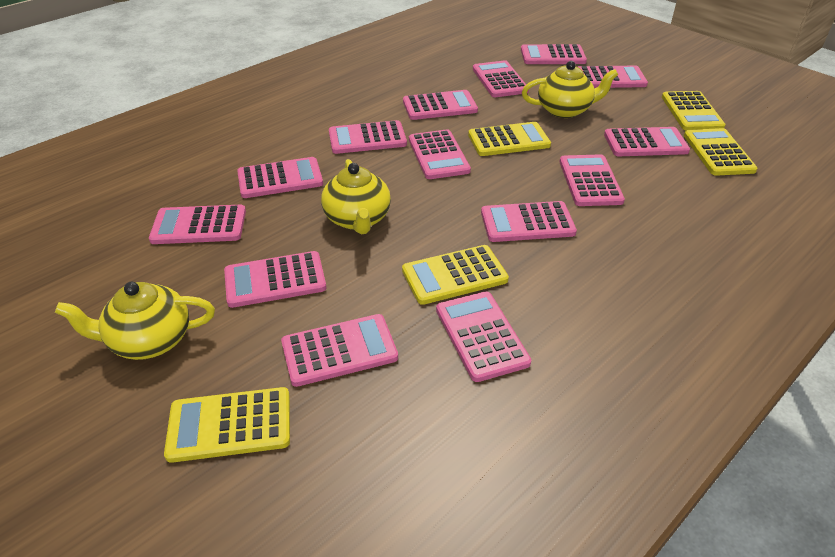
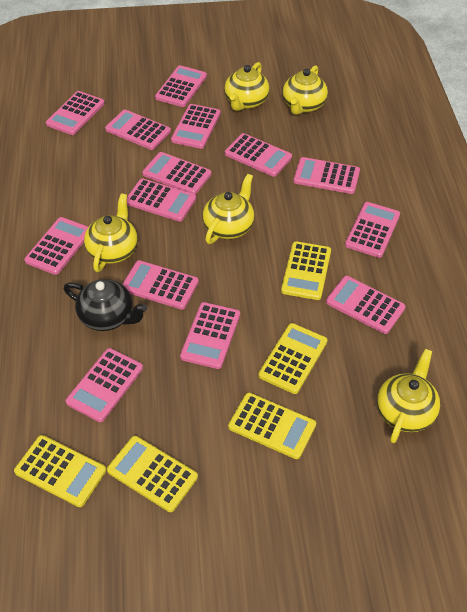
black teapot: none = 0 -> [64,279,147,331] = 1
yellow teapot: [55,282,215,360] [321,159,391,234] [522,61,618,118] = 3 -> [84,194,138,272] [203,174,254,244] [224,62,269,111] [283,65,328,115] [377,349,440,443] = 5

